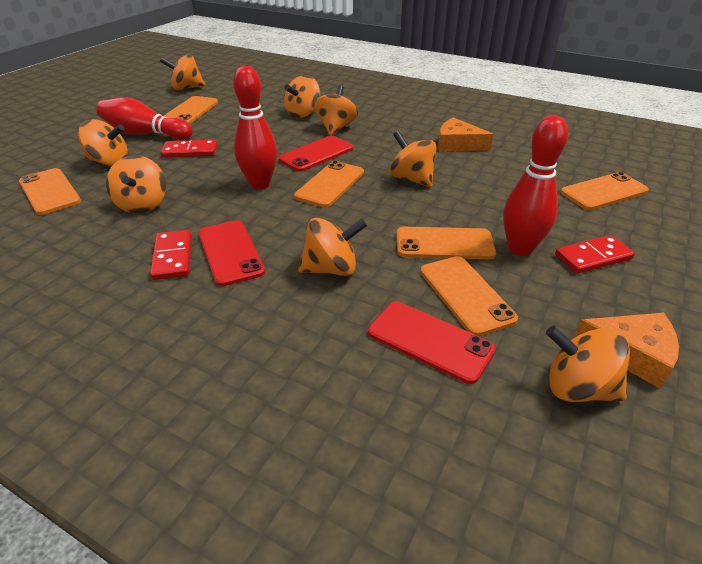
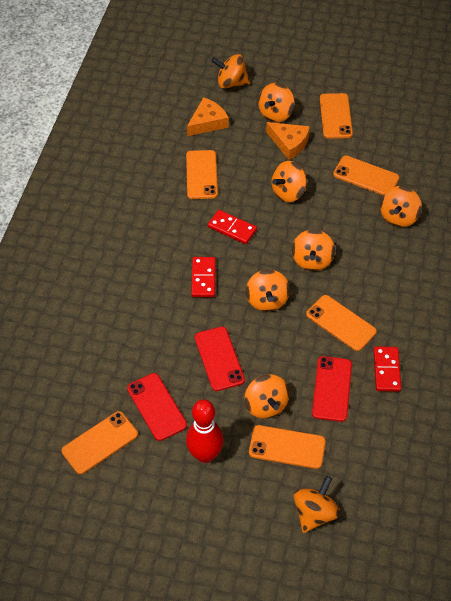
red bowling pin: [97,97,193,140] [233,66,277,189] [503,115,568,256] = 3 -> [186,399,224,463] = 1

